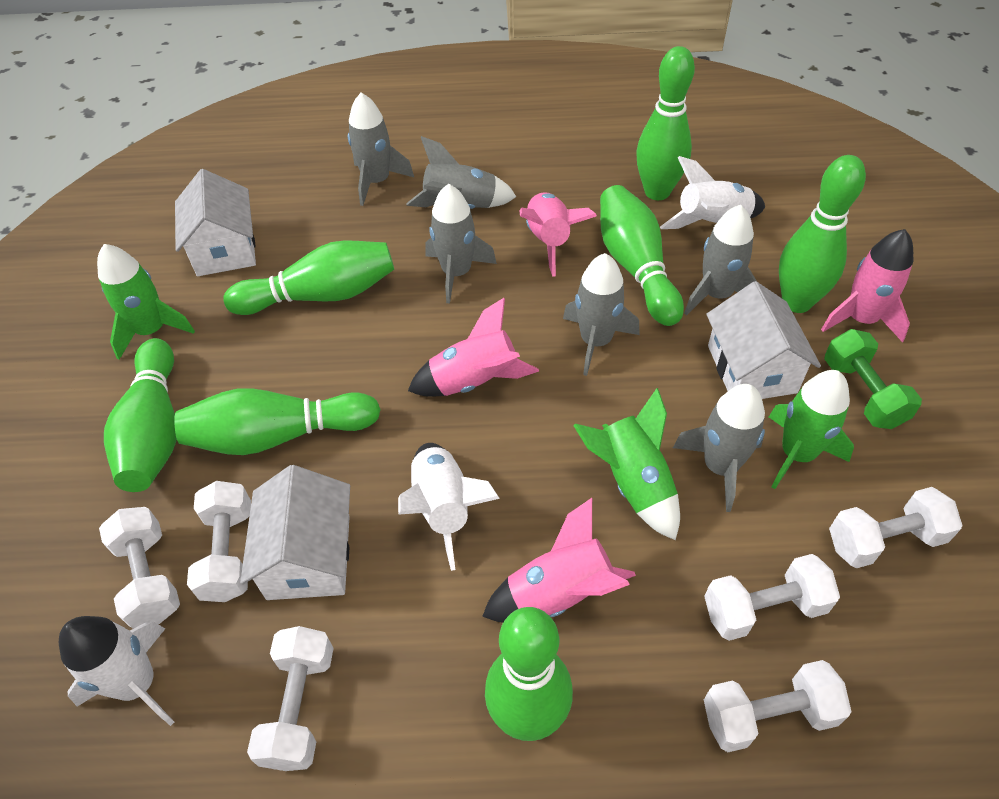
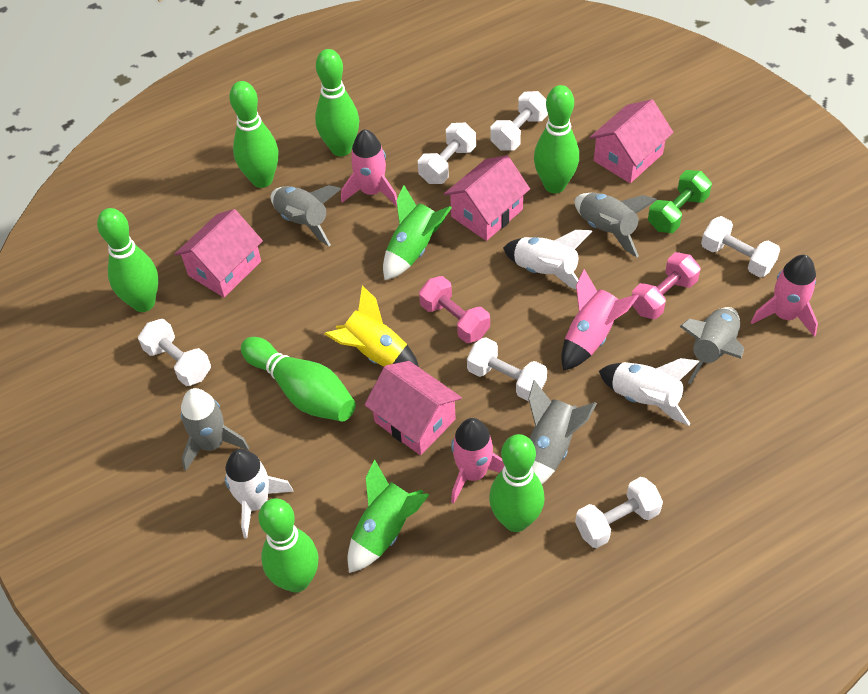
green rocket: [97,244,195,360] [573,388,680,540] [769,370,854,489] = 3 -> [348,459,429,573] [383,185,452,280] = 2
grey rocket: [348,93,414,206] [406,136,516,209] [426,184,497,304] [563,253,640,376] [673,384,765,512] [684,205,757,316] = 6 -> [181,388,249,471] [271,185,341,246] [528,380,597,484] [575,192,657,257] [680,307,744,384] = 5
pink dumbbell: none = 0 -> [419,276,490,343] [632,252,701,319] = 2
pink house: none = 0 -> [174,209,263,298] [364,361,462,455] [444,155,530,241] [589,99,673,183] = 4
white house: [175,169,256,276] [240,465,350,600] [706,281,821,399] = 3 -> none = 0
yellow rocket: none = 0 -> [324,285,419,367] = 1

